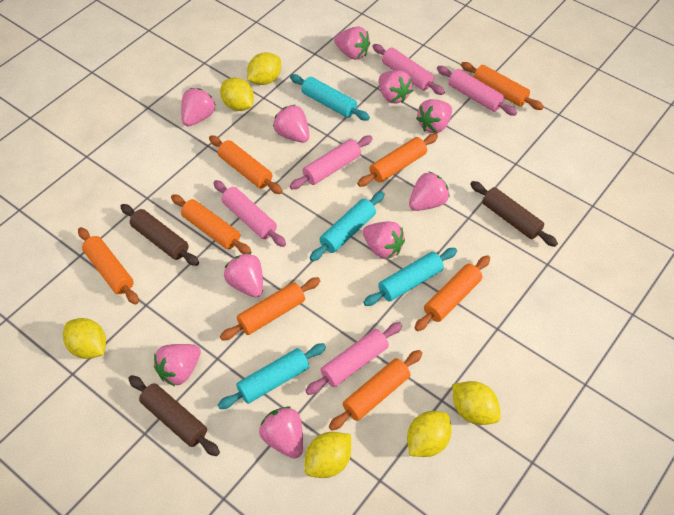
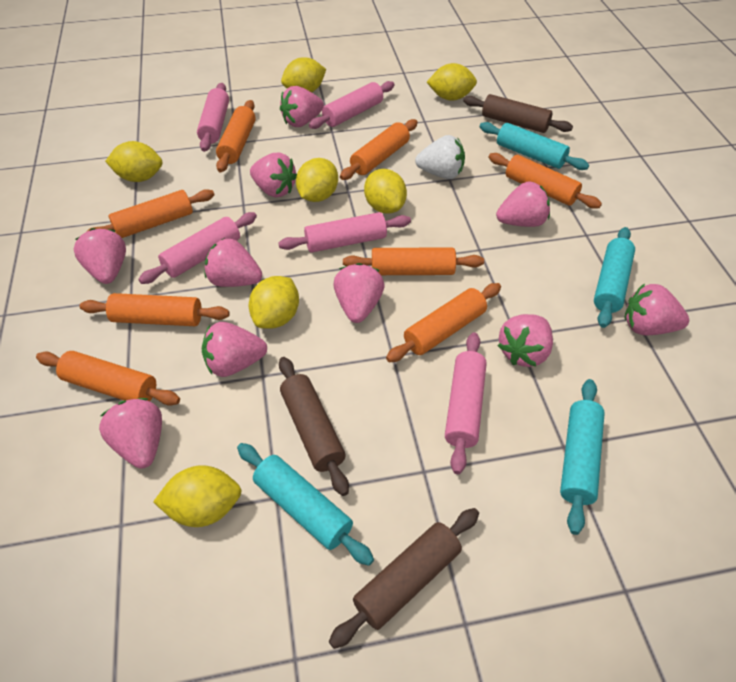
white strawberry: none = 0 -> [415,135,465,179] = 1
yellow lemon: [63,318,106,359] [220,78,254,111] [247,52,281,85] [305,432,351,478] [407,411,452,457] [452,381,500,425] = 6 -> [105,141,162,182] [153,465,242,527] [249,276,299,329] [281,57,326,92] [296,158,338,202] [364,169,407,214] [427,63,477,101] = 7

